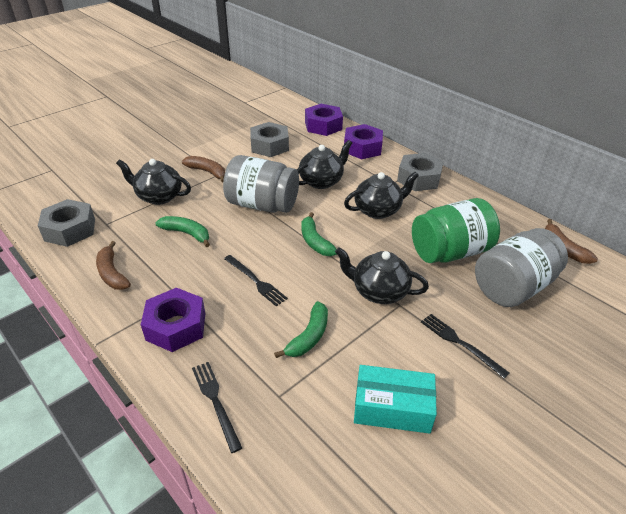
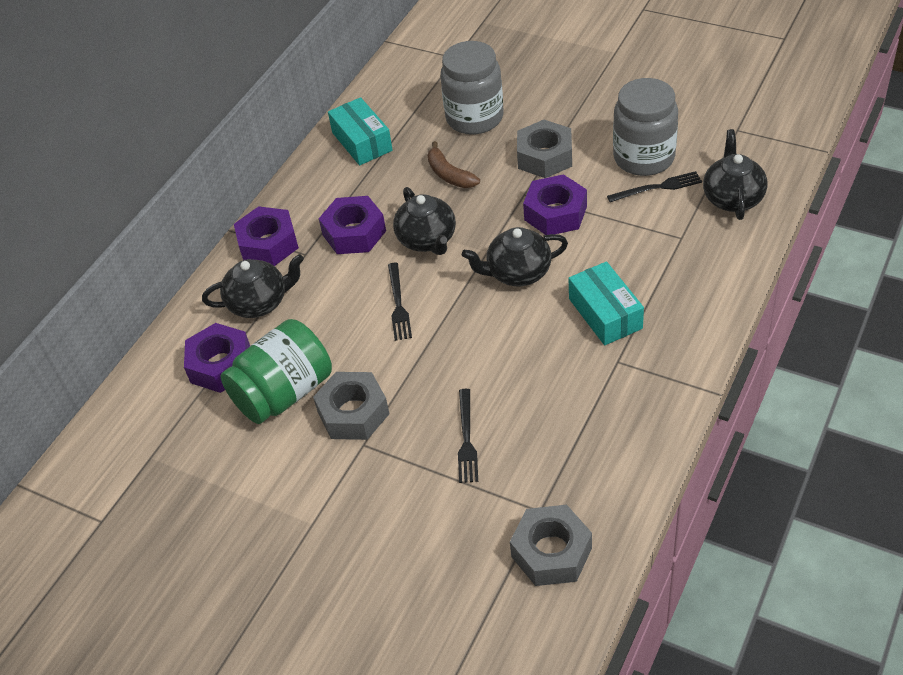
brown banana: [96,241,131,290] [182,156,225,182] [545,219,598,264] = 3 -> [428,141,480,188] = 1
green banana: [155,216,210,247] [274,301,328,358] [301,212,337,256] = 3 -> none = 0
purple nut: [141,288,205,352] [305,104,343,136] [344,124,383,159] = 3 -> [184,323,250,393] [234,206,299,266] [319,196,386,254] [523,174,587,235] = 4
turquoise box: [354,365,437,434] = 1 -> [328,97,393,165] [569,261,644,345] = 2

